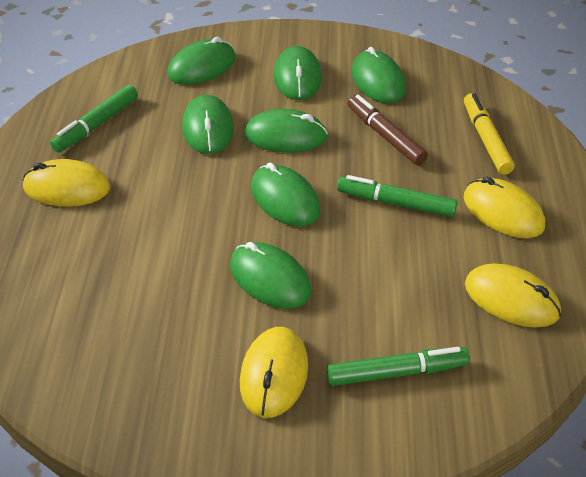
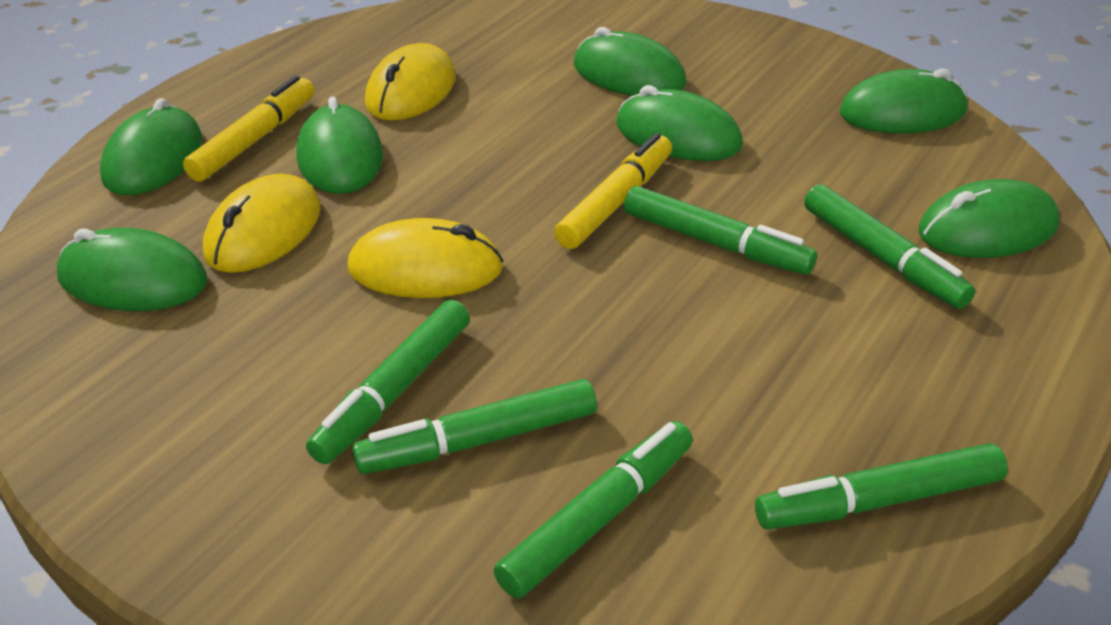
brown marker: [347,95,428,165] = 1 -> none = 0
green marker: [50,85,138,153] [327,347,470,386] [337,175,458,217] = 3 -> [306,300,470,464] [352,379,597,474] [494,421,693,599] [624,186,817,275] [755,443,1008,530] [804,184,975,309] = 6
yellow marker: [464,93,515,175] = 1 -> [183,76,315,182] [554,133,672,249] = 2
yellow mouse: [23,159,110,207] [240,327,308,418] [464,177,545,238] [465,263,561,328] = 4 -> [203,174,321,273] [348,218,503,298] [365,43,455,121] = 3

